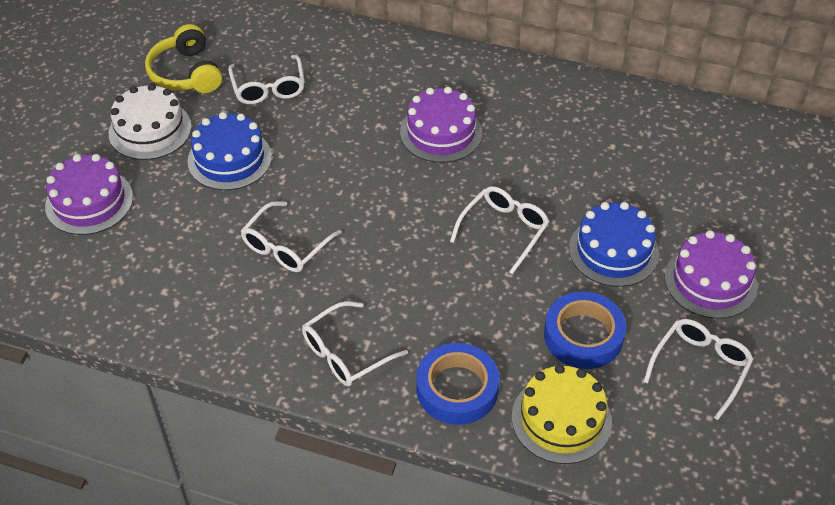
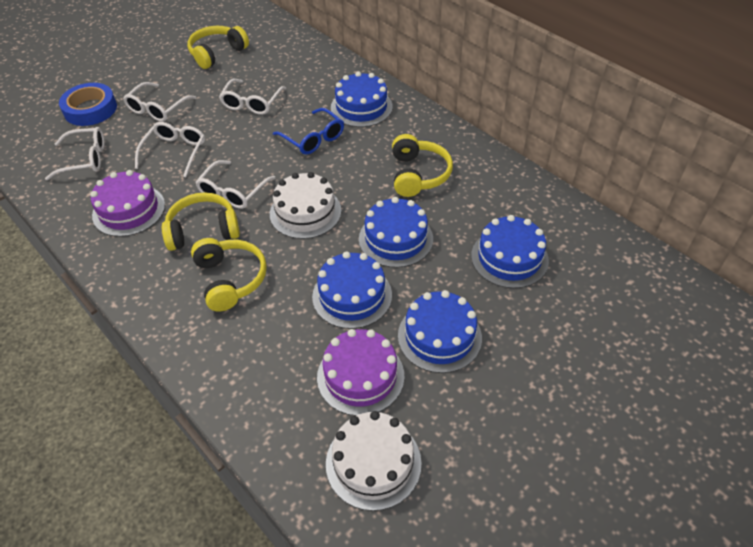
blue cake: [188,112,272,190] [569,202,659,287] = 2 -> [312,251,392,329] [331,71,393,127] [359,197,433,268] [398,290,482,373] [471,215,549,288] = 5
blue glasses: none = 0 -> [273,108,344,155] = 1
blue tape: [416,343,500,425] [544,291,626,369] = 2 -> [59,83,117,126] = 1
purple cake: [45,154,133,235] [400,87,482,163] [665,230,758,319] = 3 -> [90,170,165,237] [317,329,404,416] = 2
white cake: [109,84,192,160] = 1 -> [270,172,342,239] [326,411,422,511] = 2
yellow cake: [512,364,612,464] = 1 -> none = 0
yellow headphones: [145,24,222,93] = 1 -> [162,192,240,251] [187,26,249,69] [191,238,267,312] [392,134,453,197] = 4

